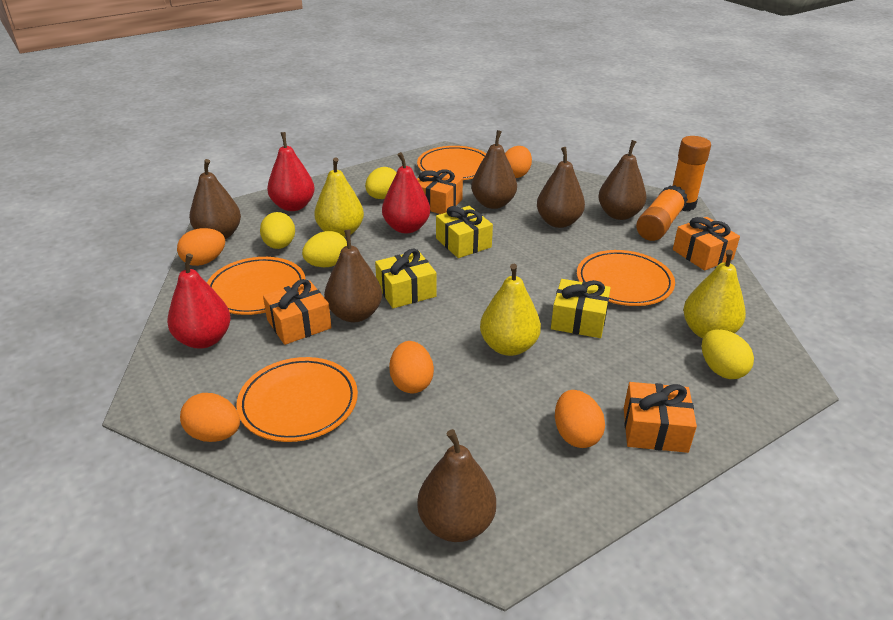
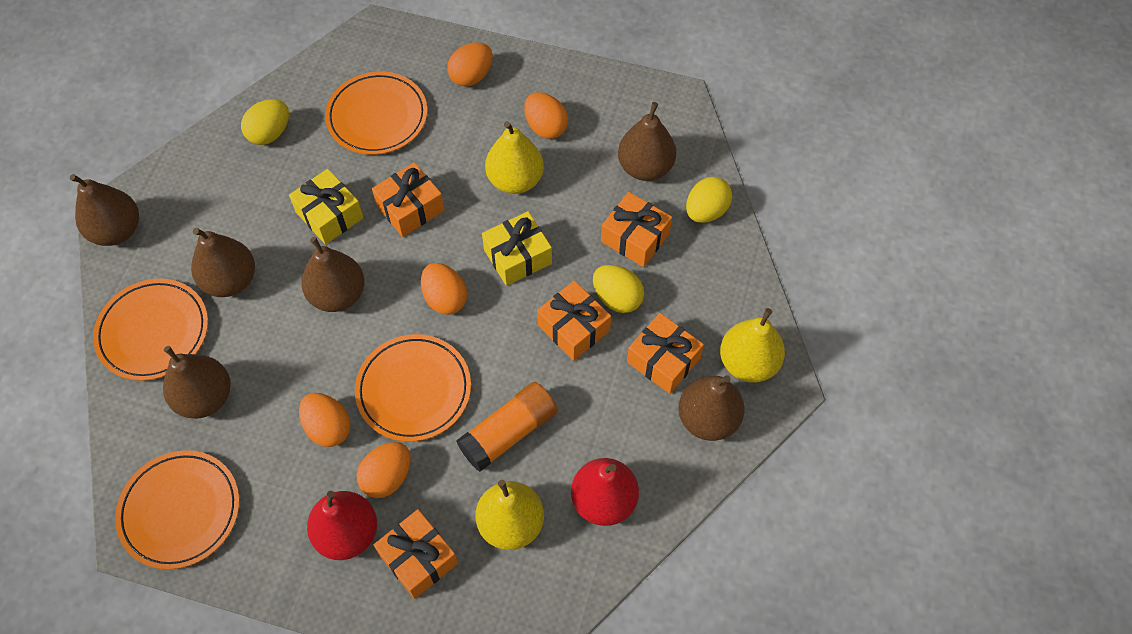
orange gift: [263,279,332,345] [417,169,463,214] [624,382,697,453] [673,217,740,271] = 4 -> [372,162,444,237] [374,509,458,599] [537,281,611,361] [601,192,672,267] [627,313,704,394] = 5
orange glue stick: [636,185,688,241] [673,136,711,211] = 2 -> [456,382,557,472] = 1
red pear: [167,253,231,349] [267,132,315,211] [382,152,430,233] = 3 -> [307,491,377,560] [571,458,639,526] = 2
yellow egg: [260,212,295,249] [302,231,347,267] [365,167,397,199] [702,329,754,379] = 4 -> [241,99,289,145] [593,265,644,313] [686,177,732,223] = 3
yellow gift: [375,249,436,308] [436,206,493,258] [551,279,611,338] = 3 -> [289,169,364,245] [482,211,552,286] = 2

